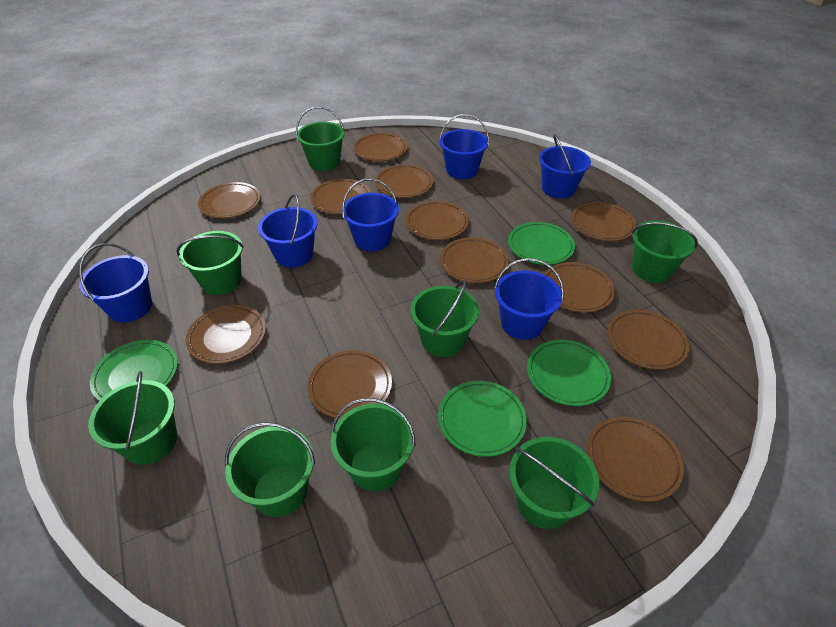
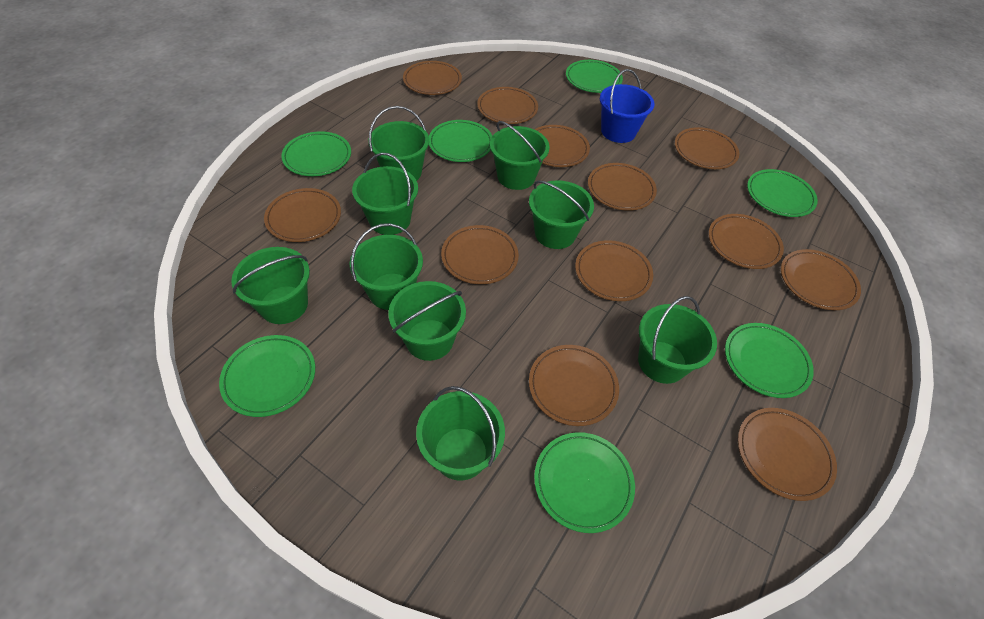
blue bucket: [79,243,152,323] [258,194,318,268] [342,178,399,251] [439,114,489,179] [494,258,564,340] [539,134,591,199] = 6 -> [600,69,655,143] = 1
green bucket: [88,371,177,465] [176,231,244,295] [225,422,315,517] [296,106,345,171] [331,398,416,491] [410,280,479,357] [510,437,599,529] [632,220,698,283] = 8 -> [231,247,310,324] [349,223,423,310] [352,153,418,235] [368,106,429,181] [388,281,466,361] [416,386,505,480] [490,121,550,190] [529,180,594,249] [638,296,717,384] = 9
green plate: [90,340,178,401] [438,381,527,457] [508,222,575,265] [527,340,611,406] = 4 -> [219,335,315,417] [281,131,351,176] [429,120,492,162] [534,432,635,533] [566,60,623,93] [725,323,814,398] [747,169,818,217] = 7

